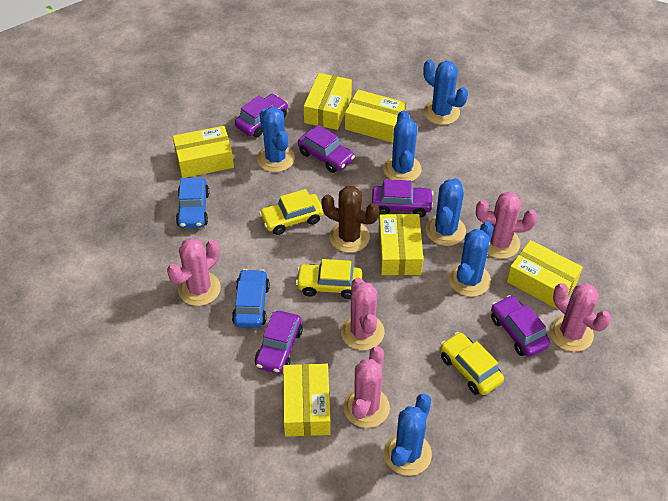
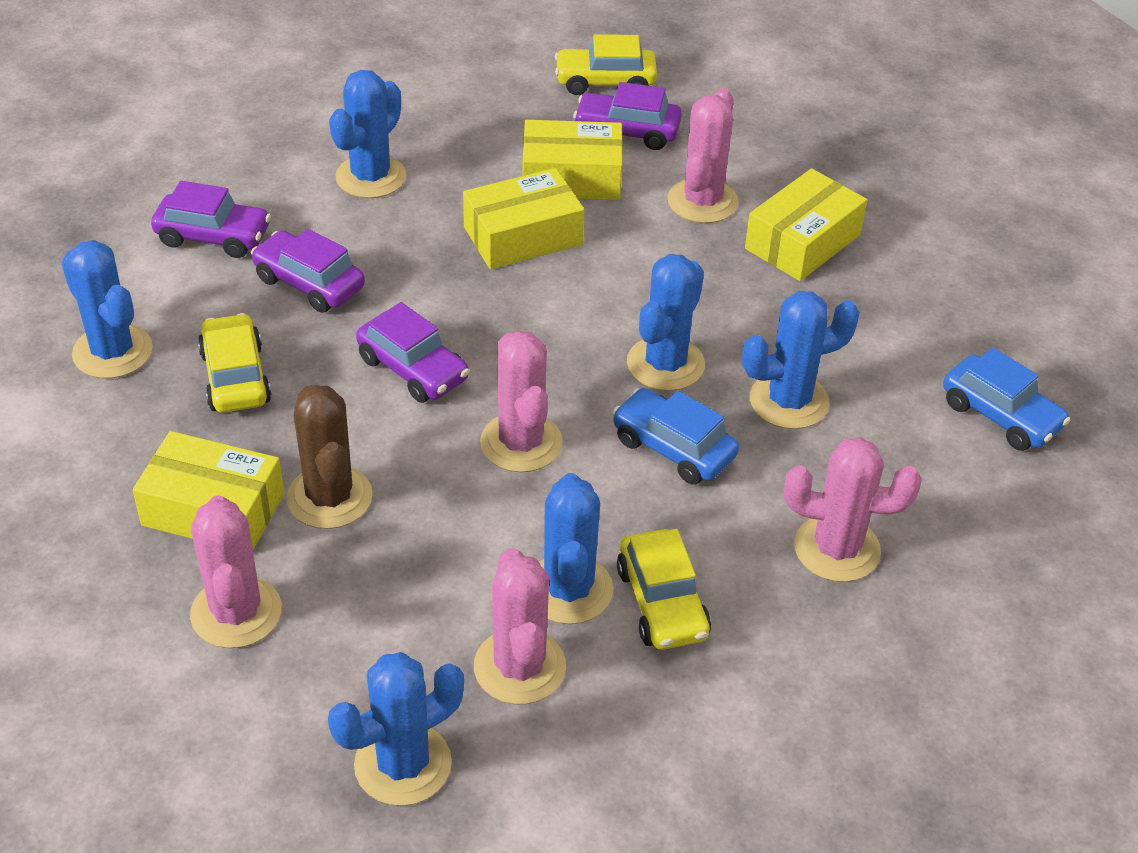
purple car: [235,94,288,138] [255,311,303,374] [298,125,355,173] [372,179,434,217] [491,295,550,357] = 5 -> [151,181,271,258] [251,229,365,313] [356,302,470,403] [573,82,682,150] = 4
yellow box: [173,126,234,178] [283,364,331,437] [304,73,352,130] [345,90,406,143] [379,214,423,275] [507,240,583,310] = 6 -> [133,431,284,550] [463,168,584,269] [522,120,623,200] [745,168,867,281] = 4

